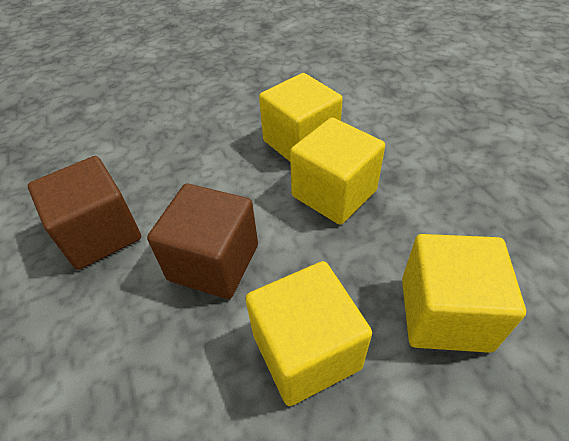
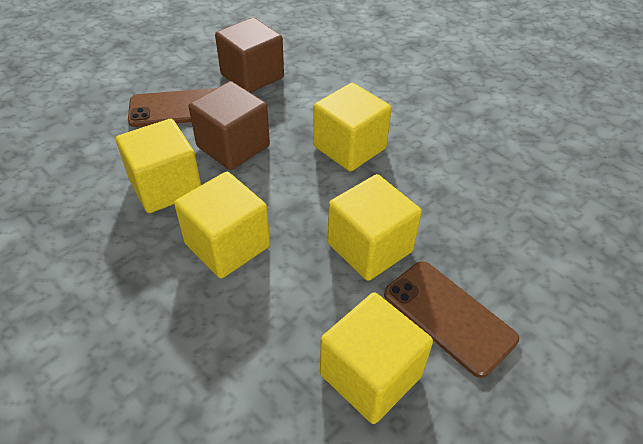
brown phone: none = 0 -> [128,88,216,127] [384,261,519,378] = 2
yellow cube: [245,261,372,406] [259,73,343,161] [290,117,385,225] [402,234,526,353] = 4 -> [116,119,201,213] [174,172,270,278] [313,83,392,172] [320,293,433,424] [328,174,422,281] = 5

